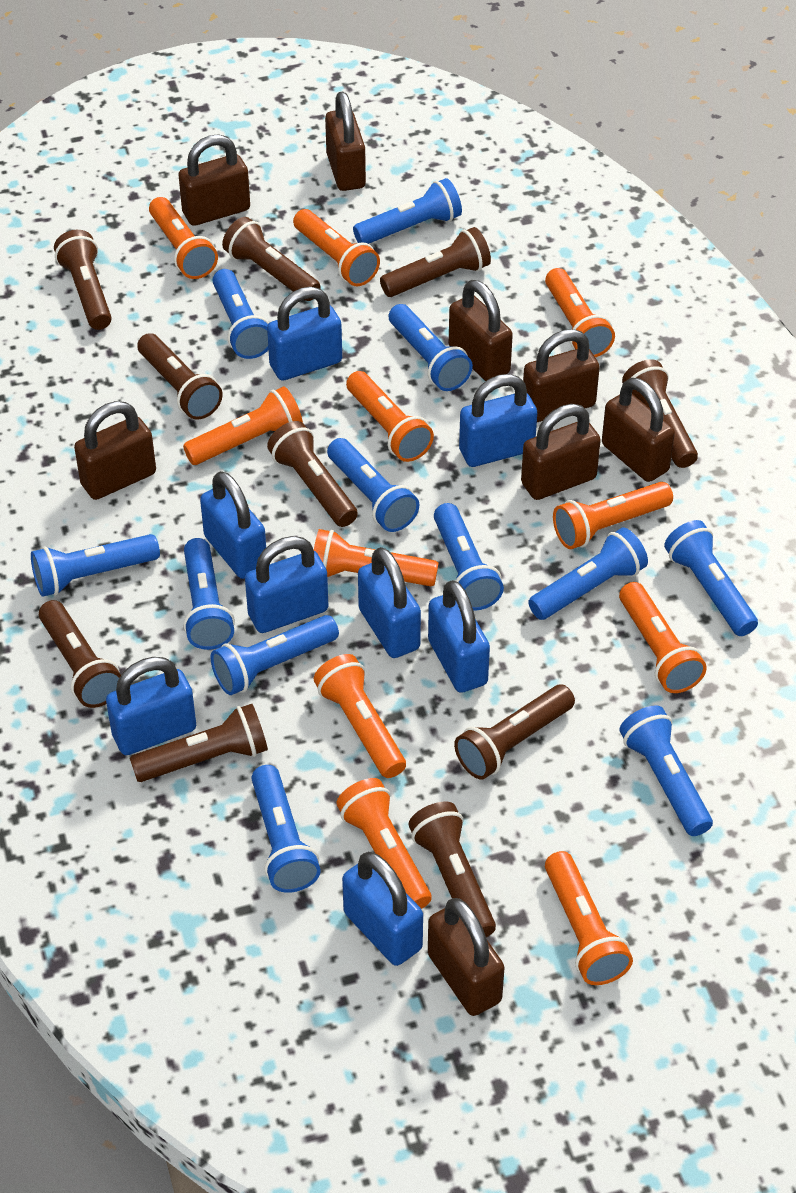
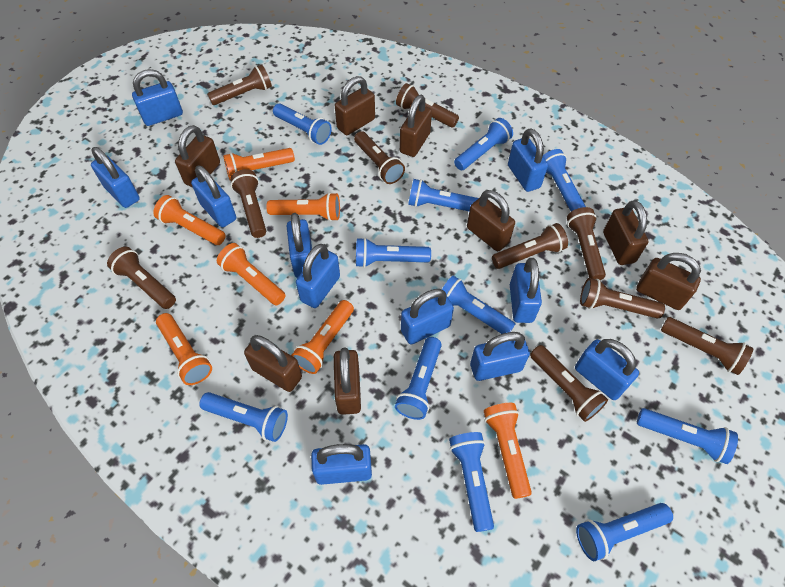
blue flashlight: [31,534,160,597] [183,538,235,650] [211,615,339,695] [213,269,269,359] [251,765,321,893] [327,438,419,532] [353,178,462,244] [389,304,473,391] [434,503,504,611] [528,528,648,620] [620,706,713,836] [664,520,758,636] = 12 -> [199,392,288,442] [273,104,332,145] [356,238,431,268] [395,337,442,420] [408,179,479,211] [442,275,515,334] [449,432,494,532] [454,118,513,170] [543,149,586,212] [576,503,673,561] [637,408,738,464] = 11
blue padlock: [106,657,196,755] [200,471,266,579] [245,536,329,633] [267,287,342,380] [342,852,423,966] [358,547,421,658] [428,580,490,693] [459,374,537,467] = 8 -> [91,147,140,208] [132,69,183,126] [191,165,236,227] [287,213,312,278] [296,244,340,308] [311,444,372,485] [401,289,454,344] [470,332,530,381] [508,128,548,192] [510,258,542,323] [575,339,639,400] = 11
orange flashlight: [149,197,218,279] [183,387,303,465] [293,209,380,286] [314,529,439,586] [314,654,406,778] [336,778,431,909] [346,371,434,462] [545,268,615,357] [545,851,633,985] [553,482,673,549] [619,582,707,693] = 11 -> [153,195,226,245] [156,313,212,385] [217,243,286,305] [223,148,295,180] [266,192,340,221] [291,300,354,374] [484,403,532,499] = 7

